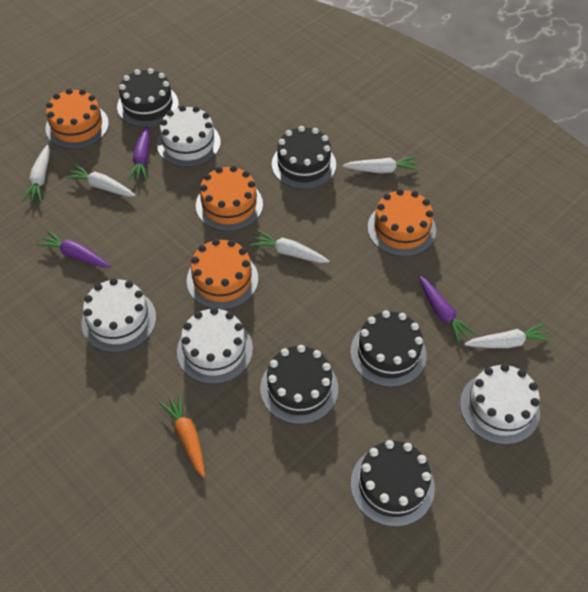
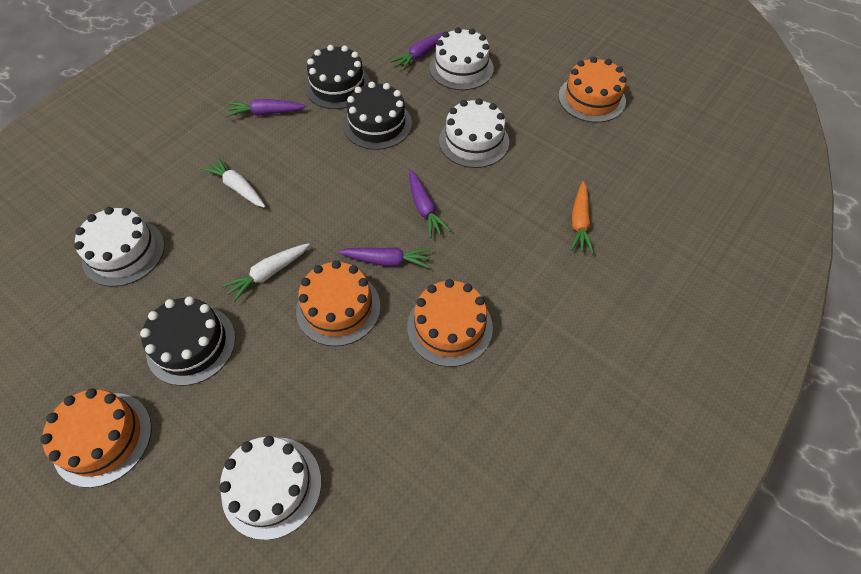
black cake: [117,68,179,127] [260,345,338,424] [272,126,336,189] [350,310,427,387] [351,440,435,527] = 5 -> [140,297,236,386] [305,45,370,109] [343,82,412,150] = 3
purple carrot: [37,231,110,267] [128,125,150,180] [419,276,476,343] = 3 -> [226,99,307,117] [338,248,431,268] [390,32,444,70] [409,170,451,238] = 4
white carrot: [22,145,50,202] [65,165,136,197] [250,231,329,263] [343,157,419,173] [464,323,552,348] = 5 -> [202,157,265,208] [222,243,310,302] = 2

